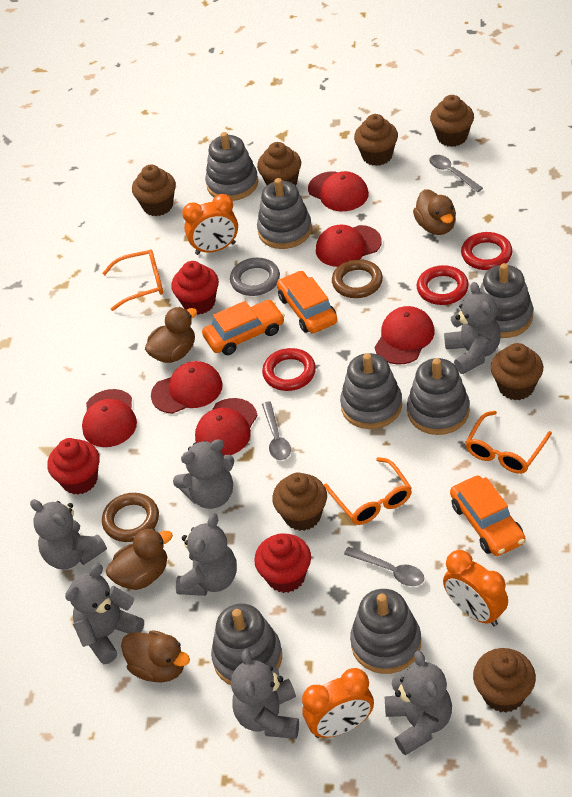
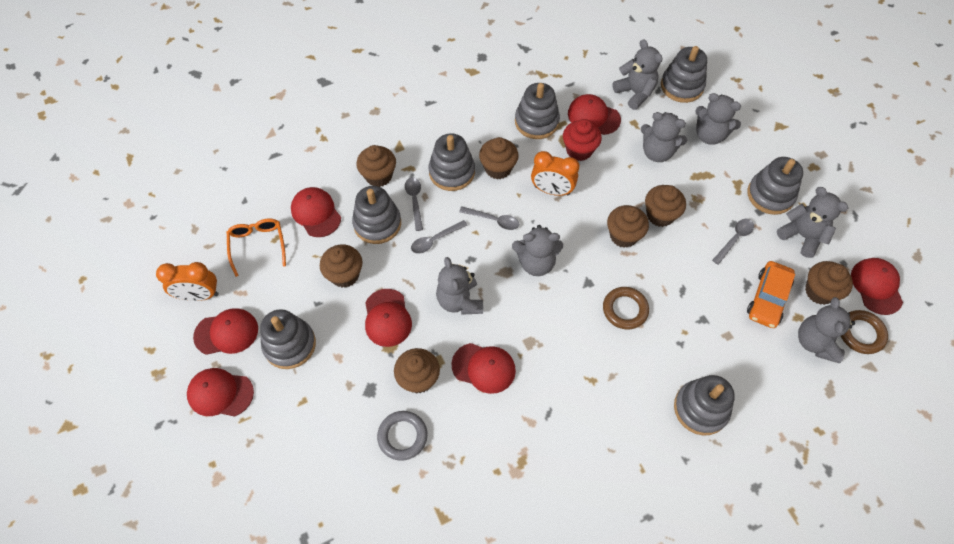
brown duck: [106,528,173,590] [121,630,190,683] [145,307,197,363] [413,189,456,235] = 4 -> none = 0
grey spoon: [262,401,291,460] [344,547,424,586] [429,155,483,192] = 3 -> [405,177,423,231] [411,220,468,254] [459,206,519,230] [712,219,754,265] = 4
orange car: [202,300,285,355] [277,271,338,333] [450,476,525,556] = 3 -> [747,261,795,328] = 1
orange clock: [182,194,238,255] [302,668,374,738] [443,550,508,626] = 3 -> [156,262,219,301] [531,151,579,196] = 2
orange glasses: [102,249,163,311] [324,457,412,525] [465,411,552,474] = 3 -> [227,218,286,277] = 1
red cap: [82,389,137,447] [151,361,223,414] [195,398,258,456] [308,171,369,211] [316,225,382,267] [375,306,435,365] = 6 -> [187,368,254,417] [193,308,258,355] [291,187,341,237] [365,289,412,347] [451,343,516,394] [568,94,621,135] [851,258,903,315] = 7
red cupcake: [47,438,100,495] [171,261,219,315] [254,533,311,593] = 3 -> [563,119,602,161] = 1
red ring: [262,348,316,391] [417,265,469,305] [461,232,513,270] = 3 -> none = 0

